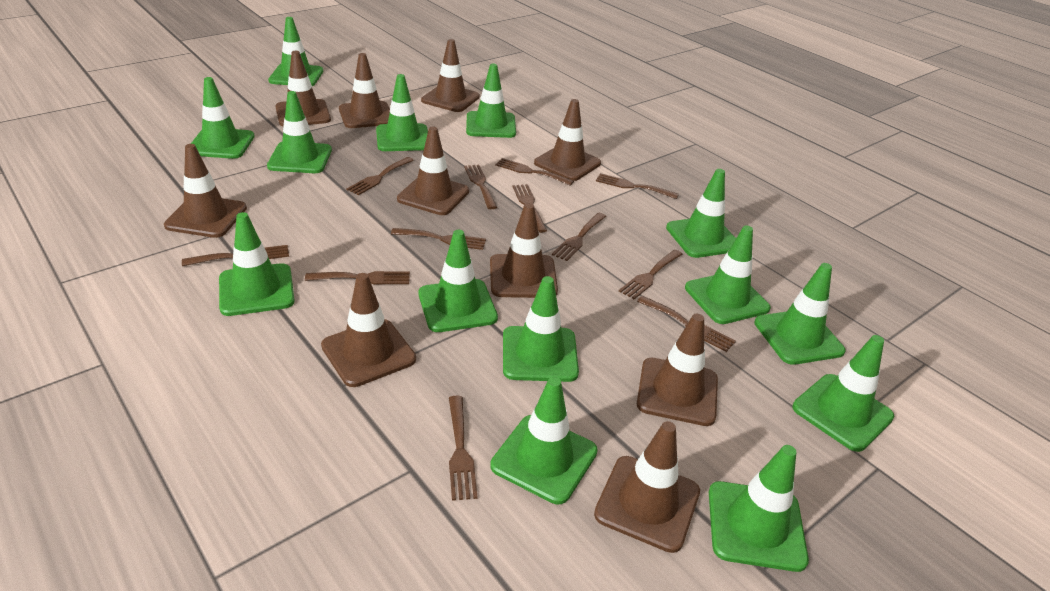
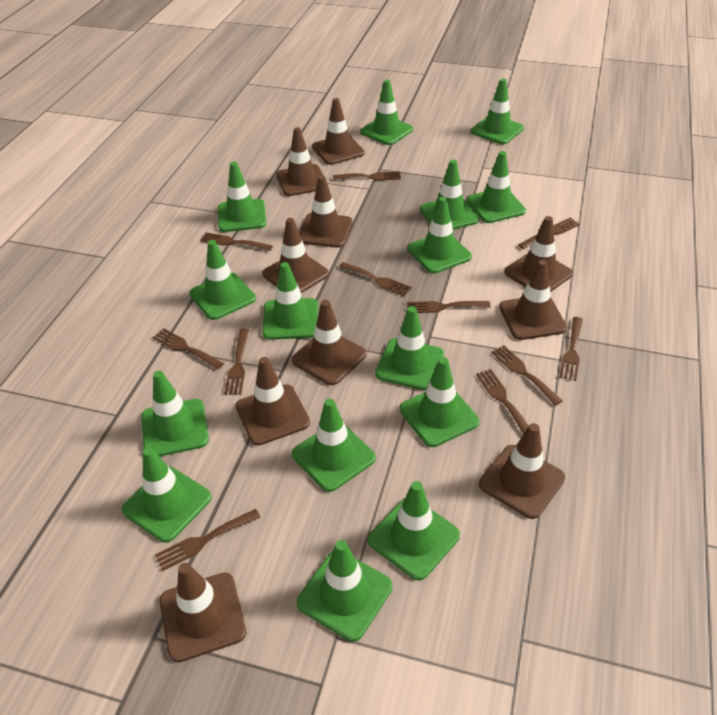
brown fork: [182,245,289,266] [305,271,410,284] [347,157,414,195] [391,228,486,250] [449,396,478,501] [464,165,497,209] [495,158,574,186] [512,184,547,233] [552,213,606,261] [596,173,679,199] [619,250,683,299] [637,296,736,352] = 12 -> [153,328,224,370] [155,509,261,571] [200,232,273,251] [224,329,249,395] [333,171,401,180] [339,262,412,296] [407,301,490,313] [476,369,529,434] [491,345,562,406] [518,217,580,249] [559,317,583,381] = 11
green traffic cone: [191,77,254,159] [219,212,295,316] [267,91,332,173] [268,17,323,86] [376,74,428,151] [418,230,498,332] [466,64,516,138] [490,377,598,504] [503,276,579,382] [666,169,736,258] [685,225,771,324] [709,445,809,572] [754,263,846,365] [792,335,895,452] = 14 -> [122,447,212,543] [142,371,209,457] [189,240,256,320] [218,162,267,232] [263,262,318,340] [292,399,376,492] [297,540,393,642] [360,79,413,145] [368,481,460,581] [375,306,444,390] [400,357,479,447] [408,197,472,274] [420,160,479,230] [467,151,526,223] [471,78,524,144] = 15

